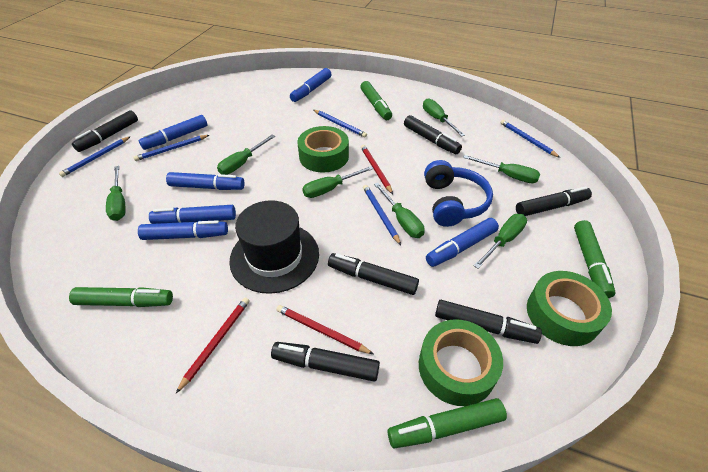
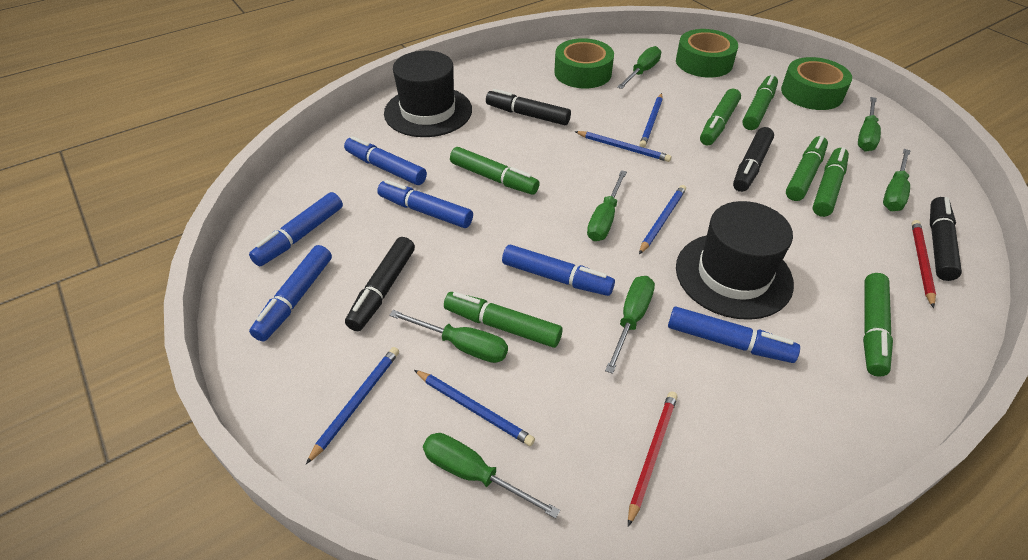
black hat: [229,200,319,294] = 1 -> [384,51,472,137] [676,201,794,320] = 2
black marker: [72,110,138,152] [271,342,380,382] [328,253,419,295] [404,115,462,154] [435,300,542,344] [516,186,592,216] = 6 -> [345,237,415,331] [486,89,571,125] [733,127,774,192] [930,197,962,281] = 4
blue headphones: [424,160,493,227] = 1 -> none = 0
green marker: [69,287,173,307] [360,81,392,120] [388,398,507,449] [574,220,616,298] = 4 -> [444,292,563,348] [450,147,540,195] [700,89,741,145] [743,74,778,130] [786,135,828,201] [812,147,849,217] [863,273,893,377] = 7
red pencil: [176,297,250,393] [276,305,373,354] [361,145,393,194] = 3 -> [628,391,678,527] [912,220,936,308] = 2

